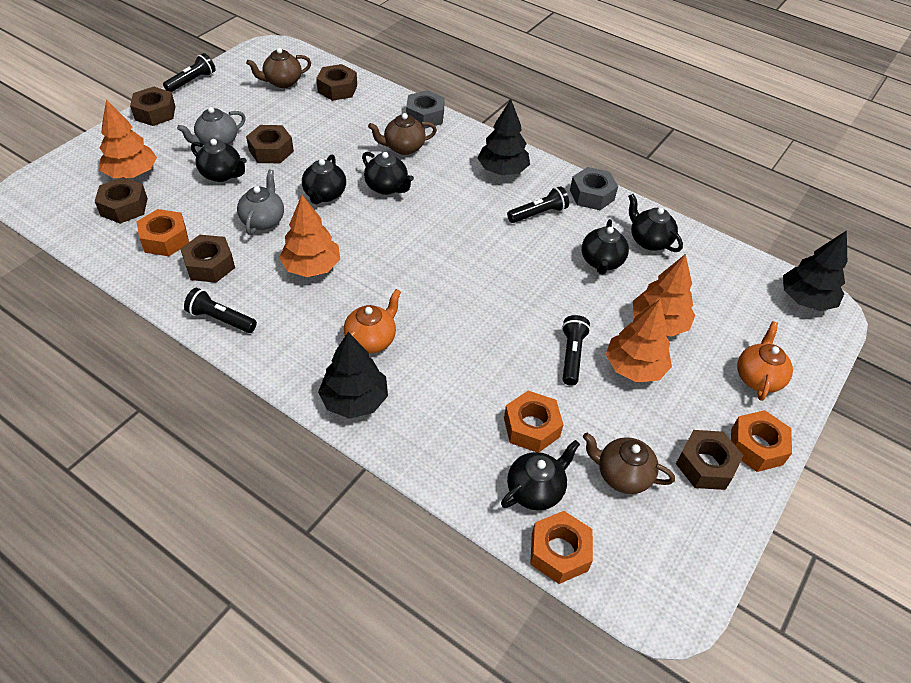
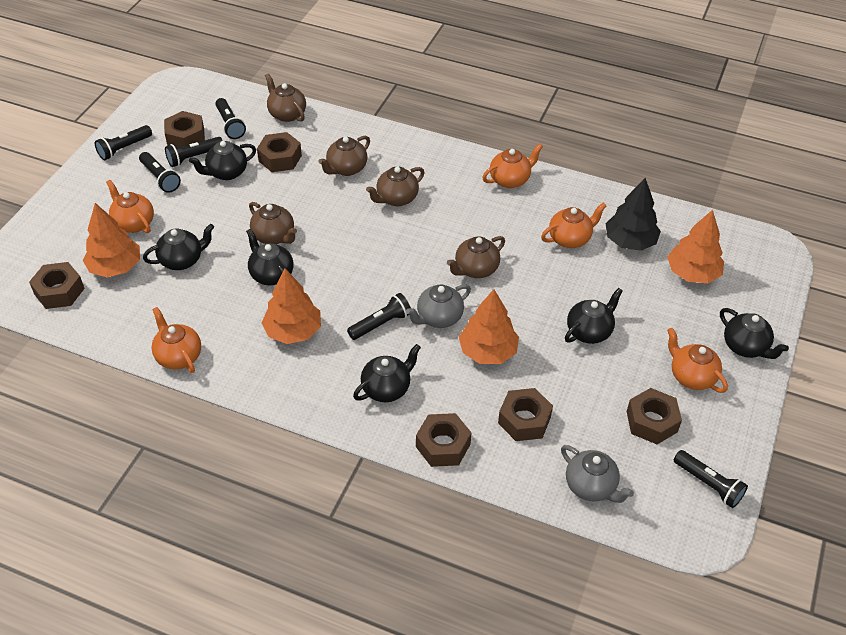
black flashlight: [163,53,216,92] [184,288,257,333] [507,186,569,223] [562,315,590,386] = 4 -> [95,125,152,160] [139,152,181,193] [165,137,223,167] [215,98,246,139] [347,293,411,340] [674,450,748,508] = 6
black tree: [318,332,388,419] [477,99,530,175] [783,230,847,311] = 3 -> [605,178,661,251] = 1
brown teapot: [246,48,311,88] [368,113,437,155] [583,433,675,494] = 3 -> [249,202,297,244] [265,73,306,122] [318,136,370,176] [366,166,425,206] [447,236,505,278] = 5
grey nut: [406,90,445,129] [570,167,618,210] = 2 -> none = 0
orange nut: [137,209,189,256] [504,391,564,452] [530,511,593,584] [731,410,792,472] = 4 -> none = 0
orange teapot: [344,289,401,354] [737,321,793,401] = 2 -> [106,180,154,233] [151,307,201,373] [482,144,543,188] [541,203,606,248] [667,328,728,393] = 5

